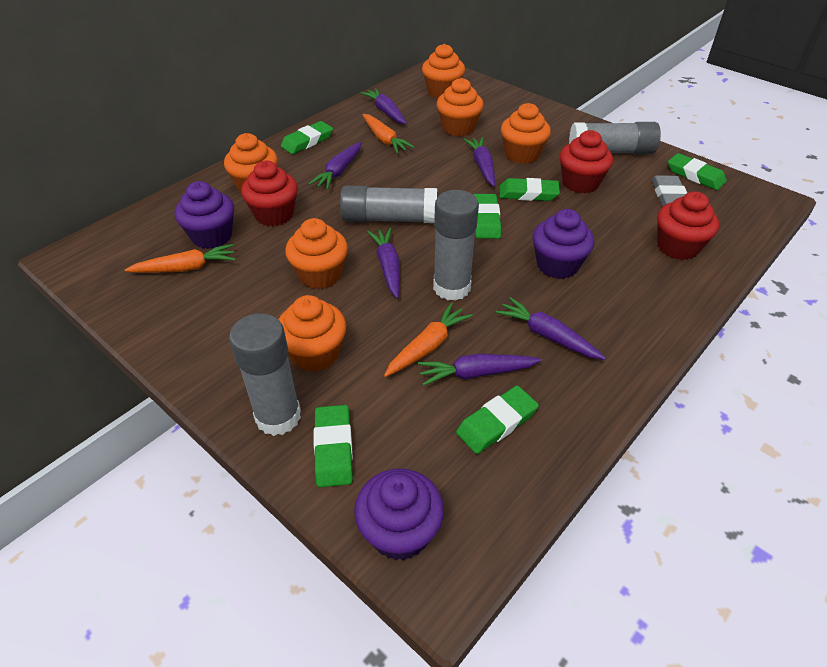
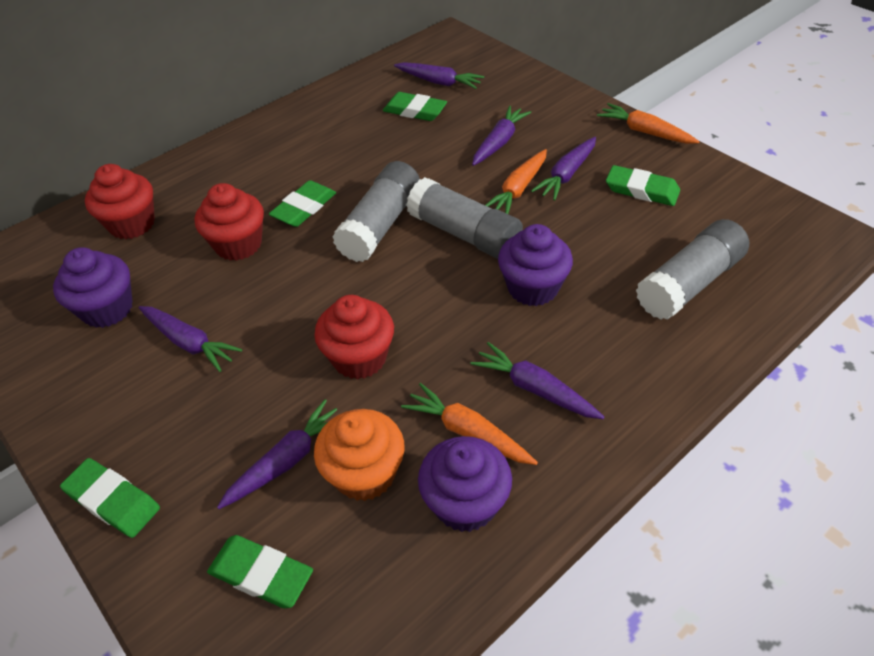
green eraser: [281,121,333,154] [314,405,353,487] [456,386,539,454] [473,194,501,239] [500,178,560,201] [668,153,727,190] = 6 -> [60,458,160,538] [207,535,313,608] [269,180,336,227] [383,92,447,121] [606,165,680,206] = 5
grey eraser: [652,175,687,207] = 1 -> none = 0
grey glue stick: [229,313,301,436] [340,185,437,223] [433,190,479,301] [569,122,661,154] = 4 -> [332,161,420,262] [406,177,523,259] [636,219,749,320] = 3
orange cupcake: [224,133,278,193] [278,295,346,372] [285,218,348,289] [422,44,465,98] [437,78,484,137] [501,103,551,164] = 6 -> [314,409,404,501] = 1

